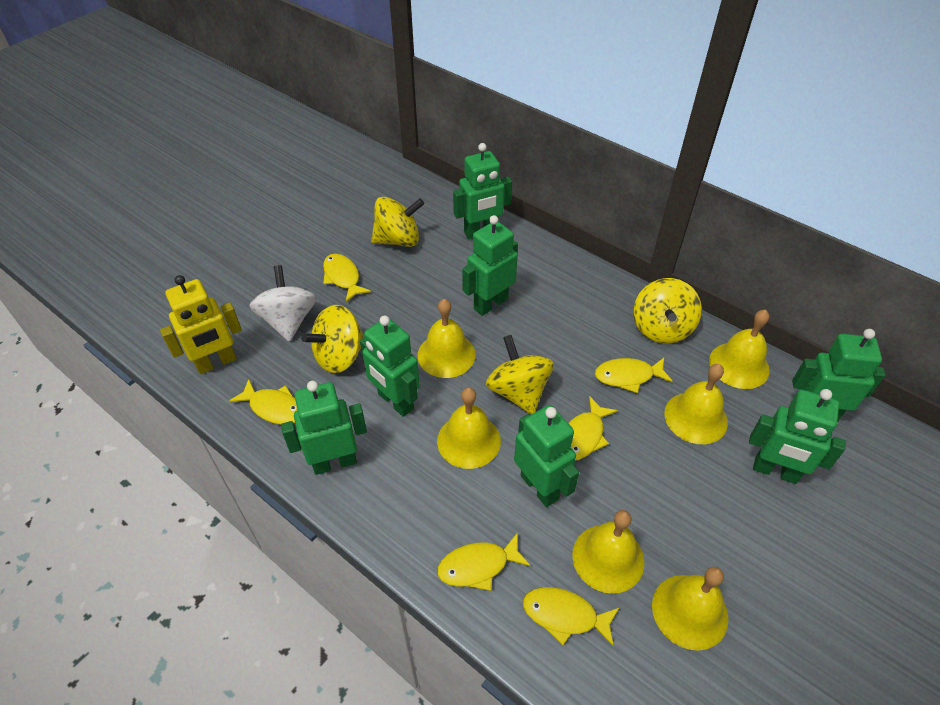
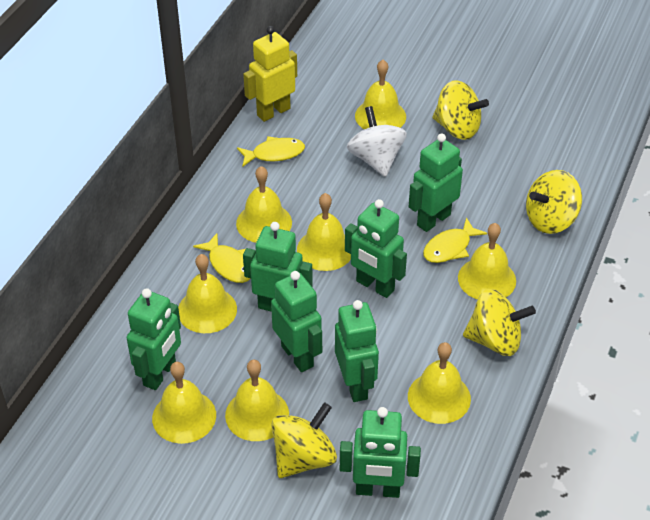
yellow bell: [418,299,476,378] [437,387,501,469] [572,510,644,594] [652,567,728,651] [664,364,728,444] [709,310,770,389] = 6 -> [152,362,216,444] [178,254,237,333] [225,359,289,441] [236,166,292,243] [297,193,351,271] [355,60,406,129] [408,342,471,424] [458,223,516,300] = 8
yellow fish: [229,379,297,425] [323,253,371,302] [437,532,531,591] [523,587,620,647] [568,396,618,460] [595,358,673,393] = 6 -> [193,233,251,283] [237,136,305,167] [423,218,487,263] = 3

